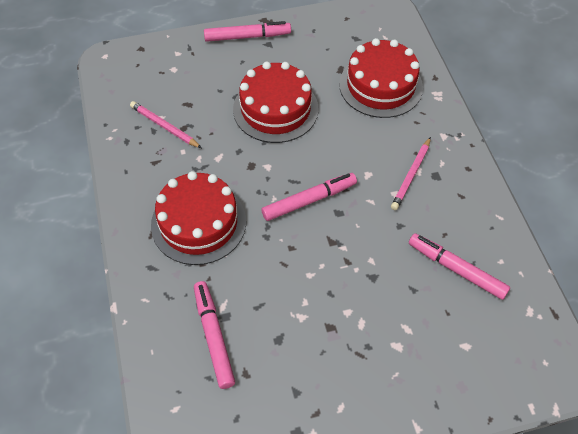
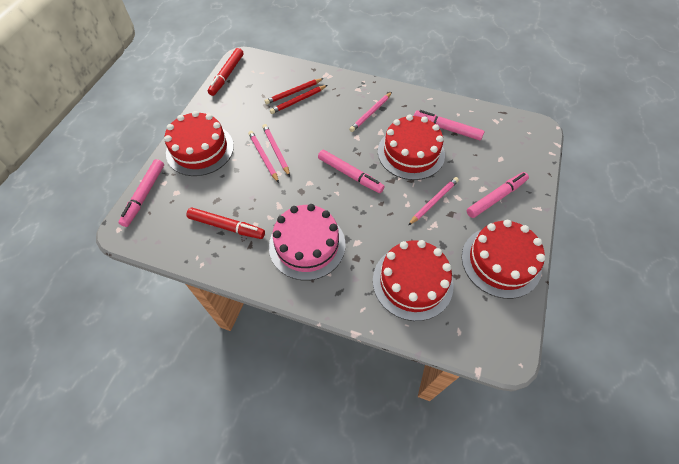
pink cake: none = 0 -> [269,204,345,280] = 1
pink pencil: [130,101,202,148] [391,137,431,210] = 2 -> [248,131,279,183] [262,124,290,176] [349,92,392,132] [408,177,459,225] = 4
red cake: [151,171,246,265] [233,62,318,143] [339,38,423,118] = 3 -> [164,111,234,176] [373,240,454,321] [378,114,445,180] [462,220,545,299] = 4
red marker: none = 0 -> [186,208,265,239] [208,48,244,96] = 2
red pencil: none = 0 -> [265,78,324,104] [270,85,327,114] = 2

